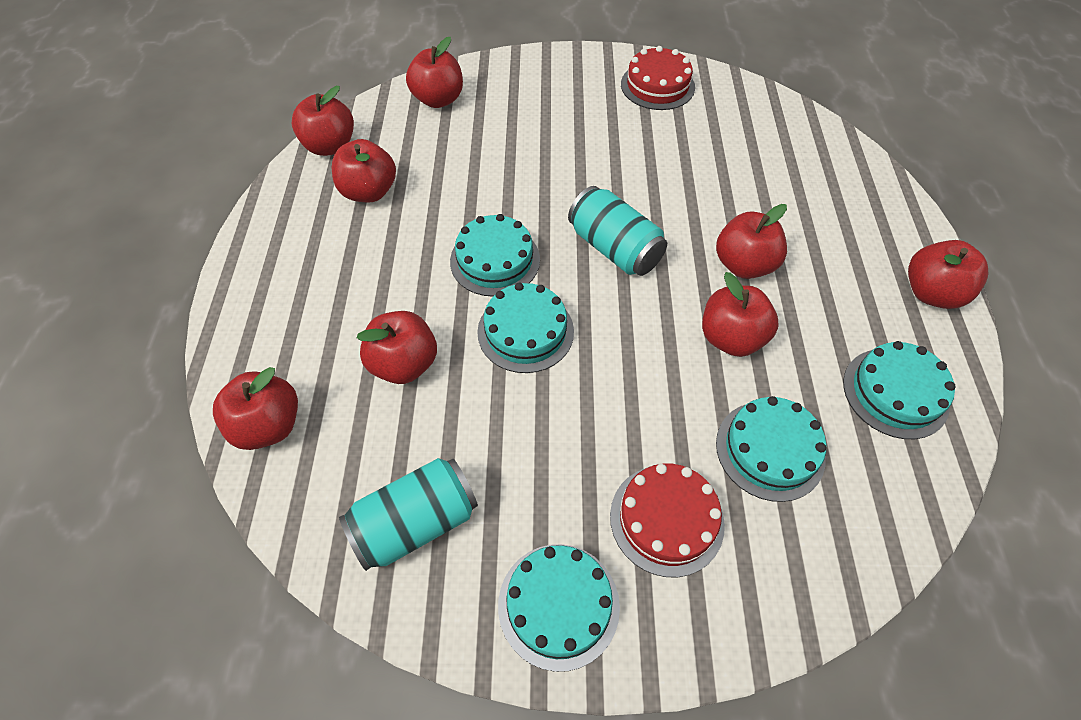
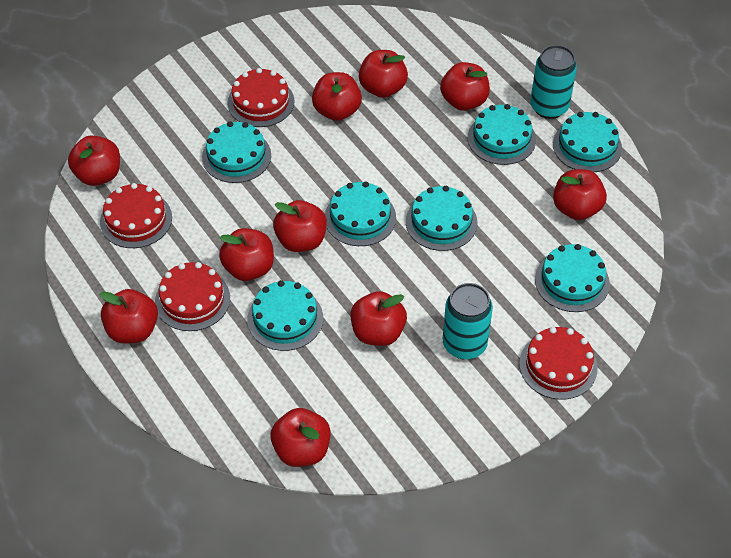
red apple: [213,367,298,450] [291,86,354,156] [332,139,396,202] [357,311,437,384] [406,37,463,108] [702,272,779,357] [716,204,787,279] [908,240,989,309] = 8 -> [68,136,120,186] [100,289,158,344] [219,228,274,281] [270,408,331,467] [273,200,327,252] [312,72,362,121] [350,291,407,346] [359,50,408,98] [440,62,490,111] [553,169,607,220] = 10
red cake: [610,464,725,577] [621,46,695,110] = 2 -> [100,183,172,248] [155,262,230,331] [227,68,295,127] [519,327,598,400] = 4
turquoise cake: [450,214,540,297] [477,283,574,373] [498,544,620,672] [716,396,826,502] [843,341,956,439] = 5 -> [202,121,271,183] [247,280,323,351] [325,181,396,246] [406,186,477,251] [468,104,536,165] [535,244,610,312] [553,112,622,172] = 7

